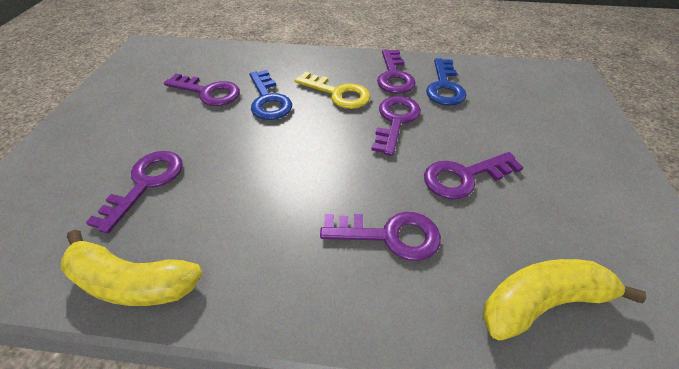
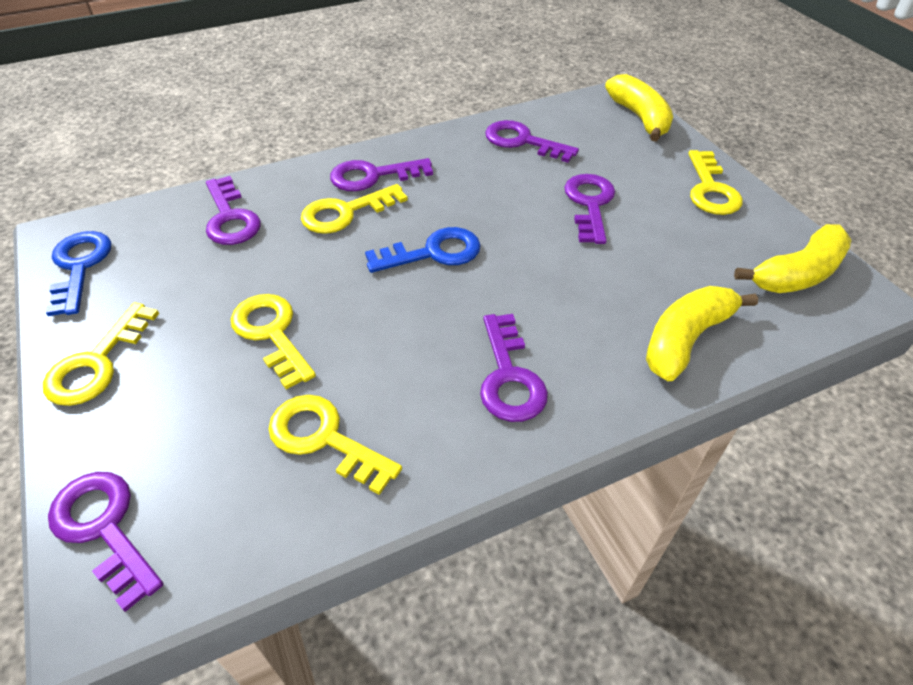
yellow banana: [61,230,203,306] [483,259,646,340] = 2 -> [605,74,673,142] [646,286,758,381] [734,224,852,293] = 3
yellow key: [295,71,370,109] = 1 -> [43,302,159,406] [231,294,316,390] [268,395,402,495] [301,184,408,234] [688,150,743,215] = 5

